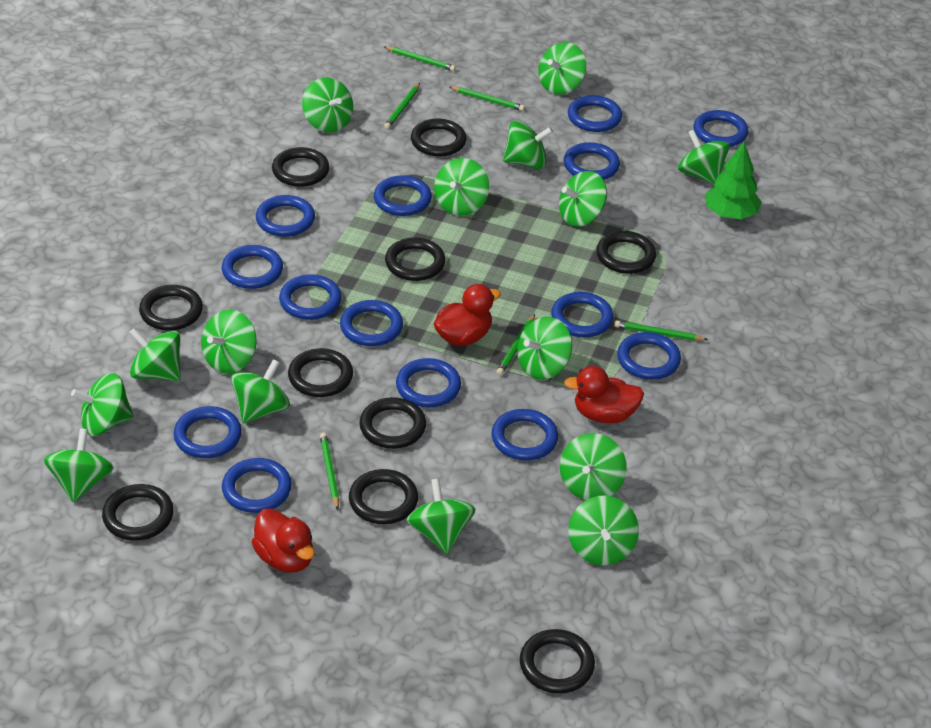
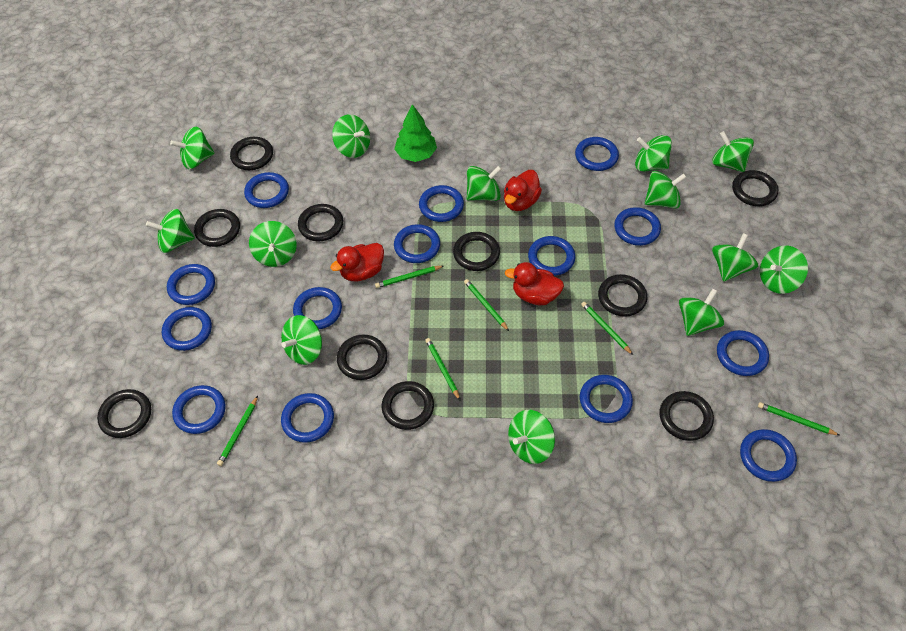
green spinning top: [44,428,114,503] [71,373,134,436] [129,328,181,381] [201,310,257,374] [231,359,290,424] [302,77,353,132] [406,478,475,554] [434,158,489,216] [503,121,553,169] [517,317,572,380] [538,42,586,95] [559,171,607,227] [560,433,627,500] [568,495,639,565] [678,129,729,184] = 15 -> [146,209,195,253] [170,126,215,169] [249,221,297,267] [281,315,322,365] [332,114,370,158] [466,166,502,201] [508,410,555,464] [635,135,672,172] [645,171,687,209] [679,289,724,336] [712,131,754,172] [712,233,758,282] [760,246,808,294] = 13

